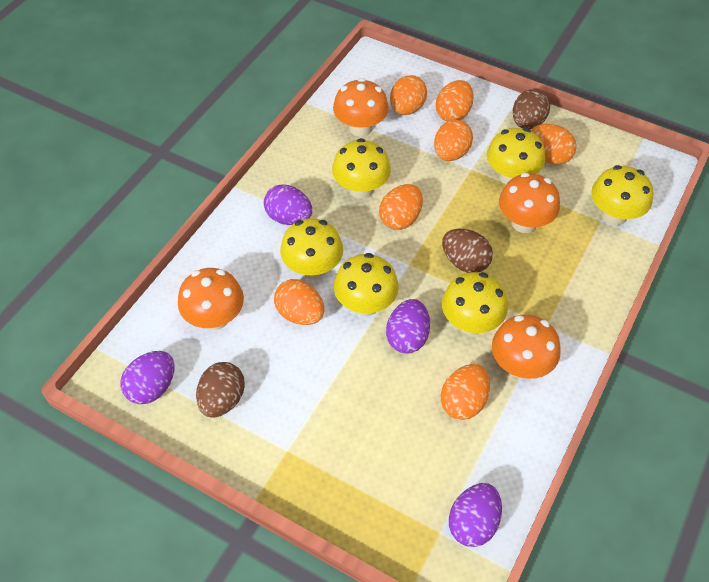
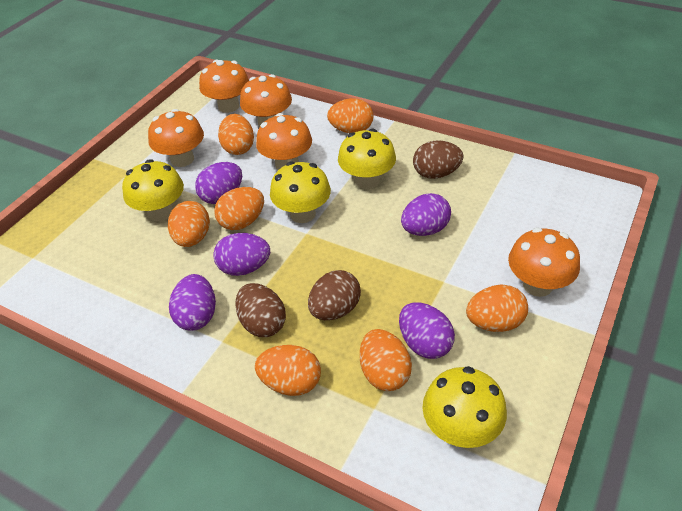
orange mushroom: [178,268,244,330] [333,78,389,137] [492,315,561,379] [499,173,560,233] = 4 -> [148,109,204,167] [199,59,249,113] [240,74,292,127] [256,113,312,170] [508,228,580,297] = 5
purple egg: [120,351,174,404] [264,185,312,225] [386,299,430,353] [449,483,502,547] = 4 -> [169,274,216,331] [195,162,242,204] [213,233,270,276] [399,303,455,359] [401,193,451,236] = 5
yellow mushroom: [280,218,343,279] [332,138,391,199] [334,253,399,316] [442,272,508,335] [487,128,545,184] [591,165,653,225] = 6 -> [122,159,184,221] [270,161,331,223] [338,129,396,189] [423,366,507,448] = 4

